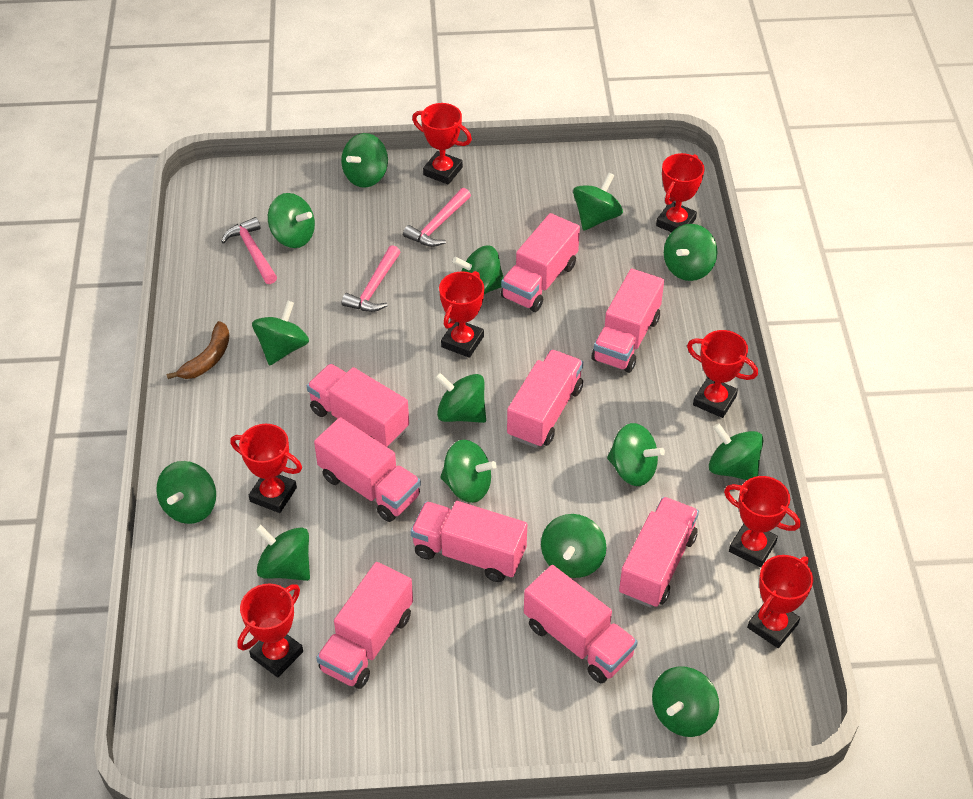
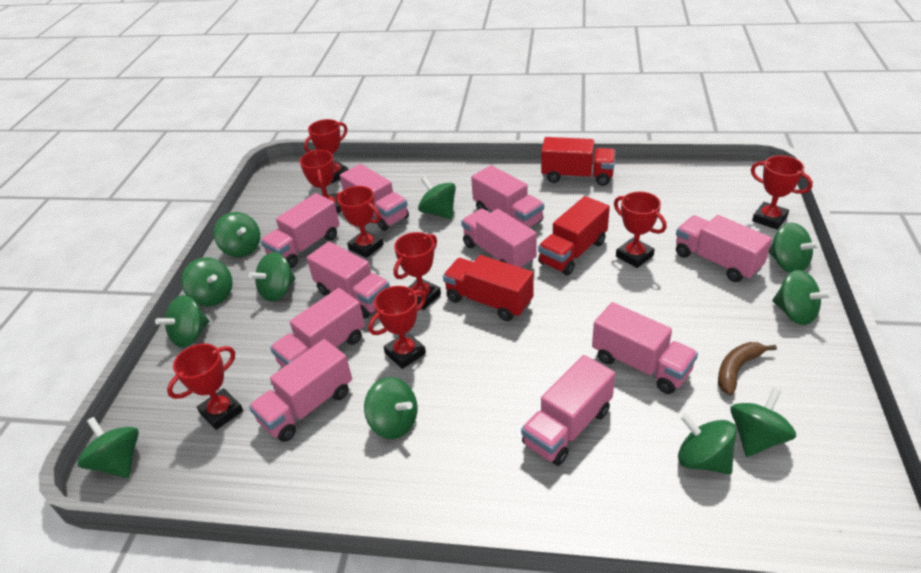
green spinning top: [156,461,216,524] [252,300,309,366] [255,524,310,581] [268,193,315,248] [341,133,388,188] [435,372,486,423] [440,440,497,503] [452,245,504,294] [541,514,606,578] [573,173,623,231] [607,423,665,486] [652,666,719,737] [664,224,717,281] [709,423,763,480] = 14 -> [77,417,139,478] [155,295,209,348] [181,257,233,306] [214,212,260,257] [249,252,296,302] [364,377,417,439] [418,176,456,219] [678,413,737,475] [730,388,796,457] [769,223,820,273] [772,270,832,325] = 11
pink hammer: [221,217,277,284] [342,245,400,312] [403,188,471,247] = 3 -> none = 0
pink truck: [307,364,409,448] [314,417,421,522] [316,562,413,689] [411,501,527,582] [501,213,580,312] [507,350,583,448] [524,565,638,683] [592,269,664,373] [619,497,699,608] = 9 -> [249,339,352,442] [261,193,340,268] [270,288,365,367] [307,241,390,318] [340,164,409,231] [461,209,537,269] [471,165,544,228] [521,355,615,466] [592,302,698,394] [676,215,772,282] = 10
red truck: none = 0 -> [443,255,534,321] [538,196,610,275] [541,137,616,186] = 3

